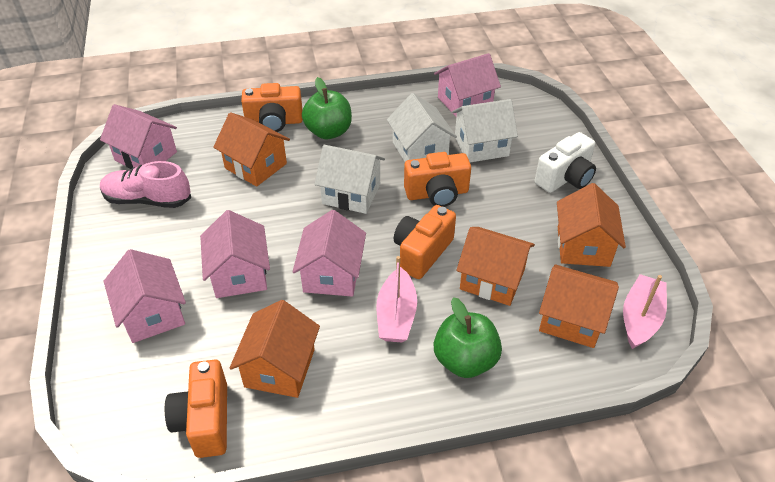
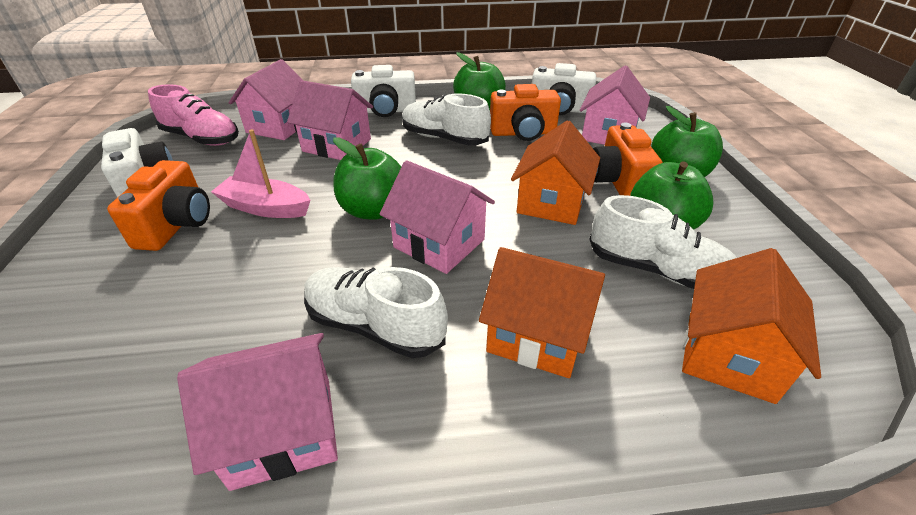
green apple: [302,77,352,139] [434,297,502,378] = 2 -> [333,137,401,220] [453,52,506,110] [630,161,714,230] [651,106,723,177] = 4
orange camera: [165,360,227,458] [241,83,303,132] [394,205,456,279] [404,152,471,207] = 4 -> [107,160,210,251] [490,84,561,141] [593,123,663,196] = 3
orange house: [213,112,290,187] [230,300,320,398] [456,227,535,306] [539,264,619,348] [557,183,626,267] = 5 -> [479,247,605,378] [511,120,600,225] [682,248,821,404] = 3
pink boat: [376,256,417,343] [623,274,667,349] = 2 -> [211,129,310,218] = 1
white camera: [535,132,596,193] = 1 -> [101,128,173,198] [351,65,416,117] [532,63,596,115] = 3
white house: [314,145,385,214] [387,93,457,162] [452,99,518,163] = 3 -> none = 0
white shoe: none = 0 -> [304,267,448,358] [402,93,491,146] [589,195,737,289] = 3

